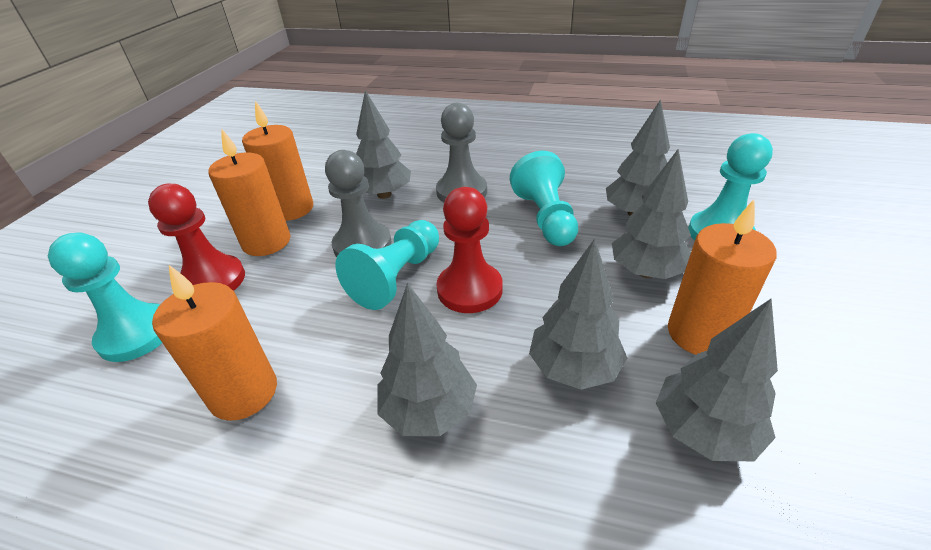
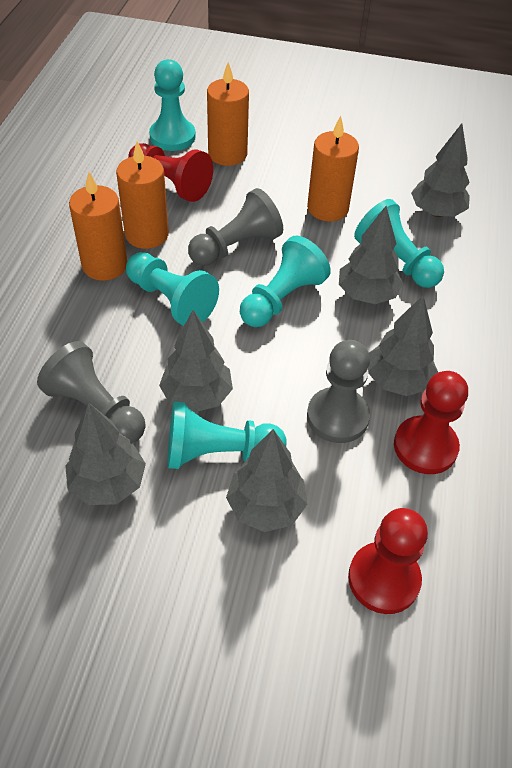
grey pawn: [325,150,392,257] [436,103,487,202] = 2 -> [37,341,146,443] [188,188,283,266] [307,340,370,443] = 3
red pawn: [148,184,245,291] [436,187,503,313] = 2 -> [128,143,213,202] [348,508,428,614] [394,371,468,474] = 3
turquoise pawn: [48,232,162,362] [335,220,439,310] [510,151,578,246] [688,133,773,240] = 4 -> [126,252,219,326] [149,59,196,151] [168,401,287,469] [240,236,331,327] [354,199,444,288] = 5

